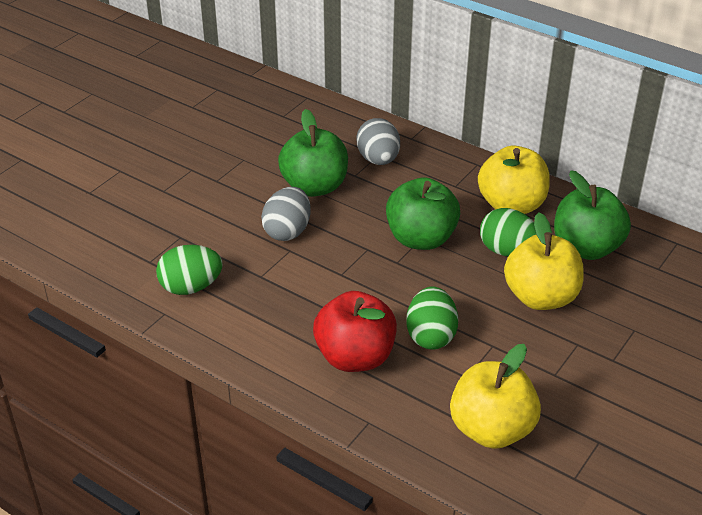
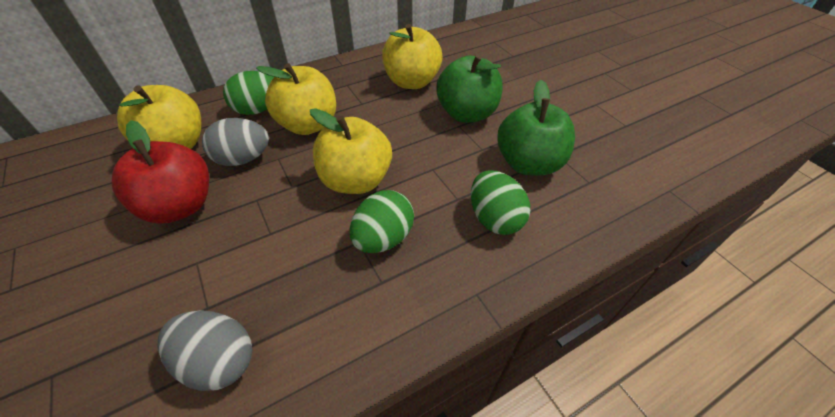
green apple: [278,109,348,197] [386,177,460,250] [554,171,631,260] = 3 -> [437,54,503,123] [497,80,575,176] = 2
yellow apple: [450,344,541,449] [478,146,550,214] [504,212,584,310] = 3 -> [117,85,201,149] [256,63,336,135] [310,108,392,194] [382,24,443,89] = 4

